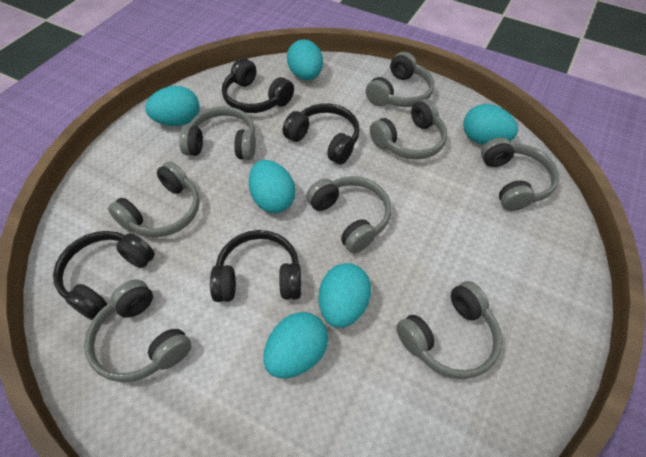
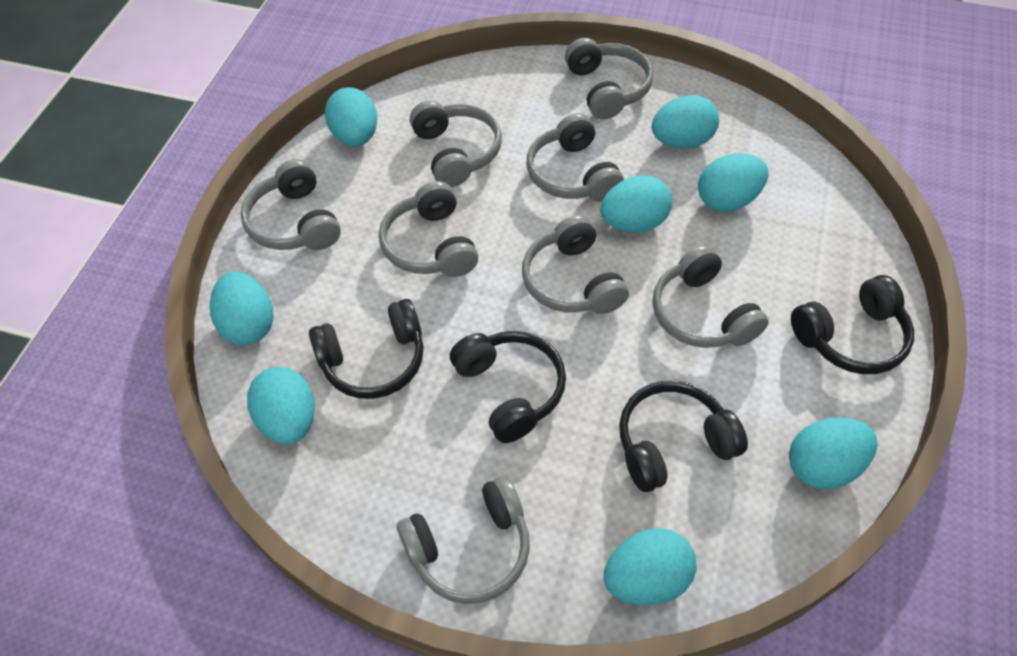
turquoise egg: [145,86,200,126] [249,160,295,213] [263,312,328,378] [287,40,323,80] [319,263,371,328] [463,104,518,145] = 6 -> [210,271,273,345] [247,367,315,444] [325,87,377,147] [600,175,672,232] [603,528,697,606] [652,95,719,149] [698,153,768,212] [789,417,877,490] = 8

